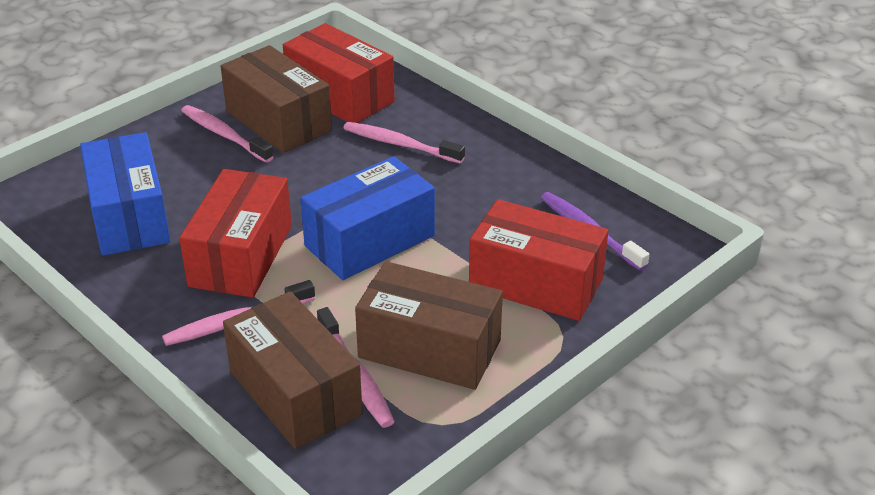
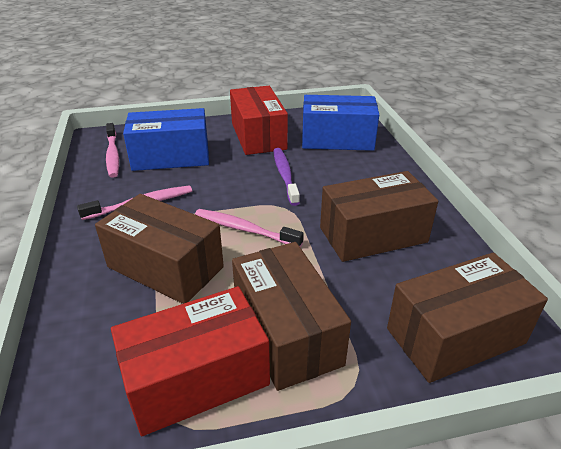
brown box: [221,45,332,153] [223,291,363,449] [355,261,503,390] = 3 -> [95,194,224,304] [232,242,351,391] [320,171,438,262] [387,252,548,383] = 4
pink toothbrush: [162,280,315,346] [181,105,274,163] [317,307,395,428] [343,122,465,163] = 4 -> [77,185,192,220] [106,123,119,178] [195,209,304,247] = 3
red box: [179,169,292,298] [283,23,395,123] [469,199,608,321] = 3 -> [111,286,270,436] [230,86,288,155] = 2

